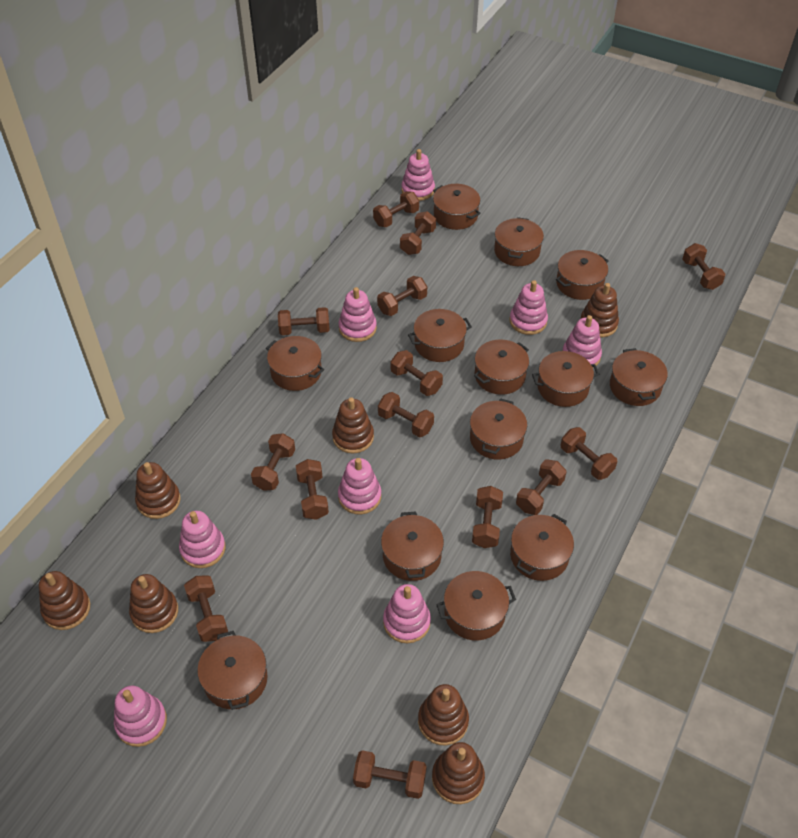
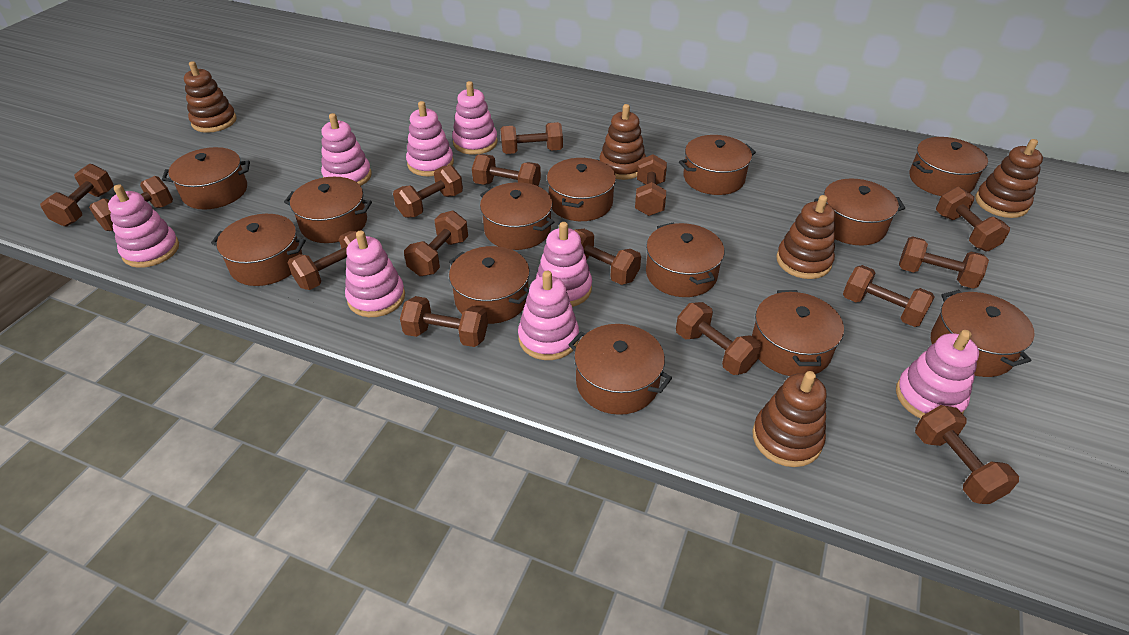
brown dumbbell: [184,575,228,642] [251,433,295,491] [278,307,330,335] [296,459,329,520] [353,750,427,799] [373,191,419,227] [377,276,427,316] [378,392,434,437] [391,350,443,396] [400,211,436,255] [472,486,503,548] [516,459,566,515] [560,427,617,480] [682,243,725,290] = 14 -> [40,164,114,226] [89,176,173,231] [288,231,357,290] [393,165,463,218] [400,296,488,347] [404,211,468,276] [472,154,541,186] [501,122,563,154] [574,229,641,285] [635,154,667,216] [676,302,762,375] [843,265,935,327] [899,236,989,289] [915,405,1019,504] [936,186,1010,251] = 15
brown stacking toy: [39,571,90,630] [129,574,178,633] [135,462,181,519] [332,397,374,454] [418,684,469,745] [432,742,485,804] [580,283,619,337] = 7 -> [184,61,237,133] [599,104,646,180] [752,371,827,467] [776,195,836,279] [975,139,1043,218] = 5

